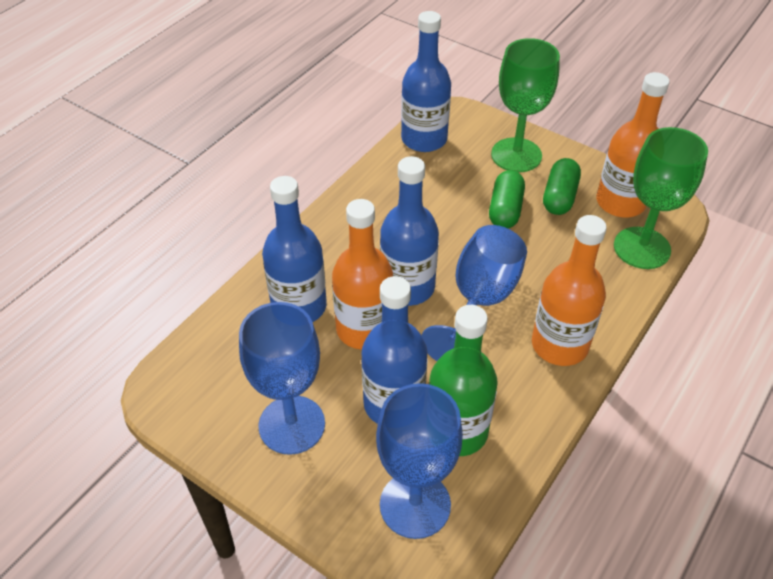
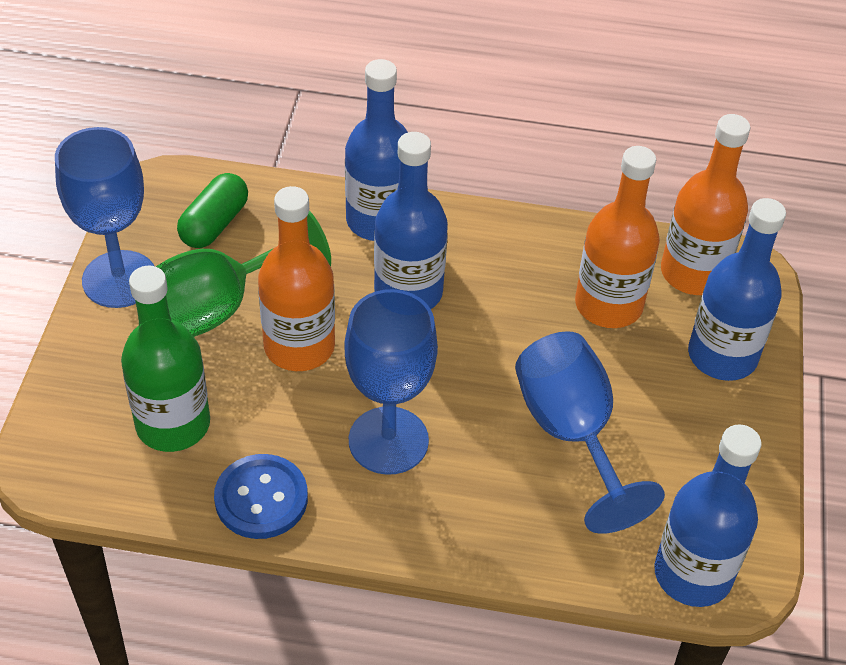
blue button: none = 0 -> [214,454,308,539] = 1
green capsule: [489,170,525,228] [543,158,581,215] = 2 -> [177,173,248,248] = 1
green goblet: [491,38,560,172] [614,127,708,269] = 2 -> [156,211,331,337] = 1

